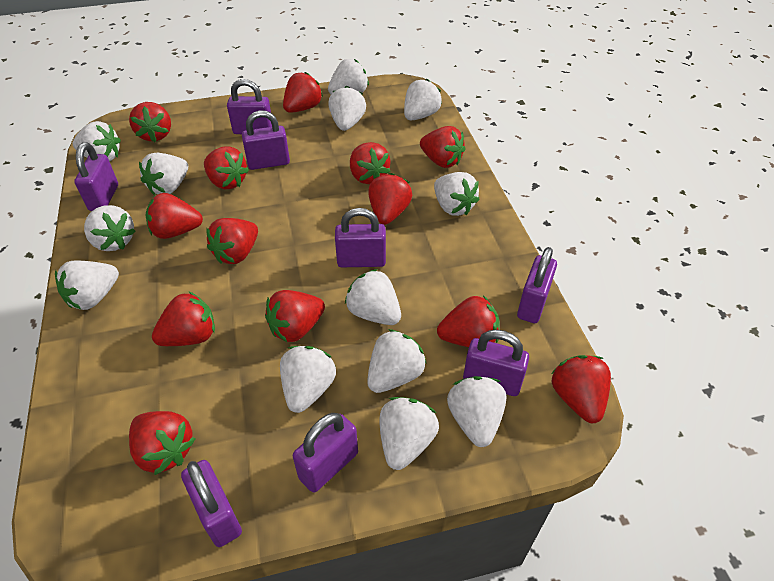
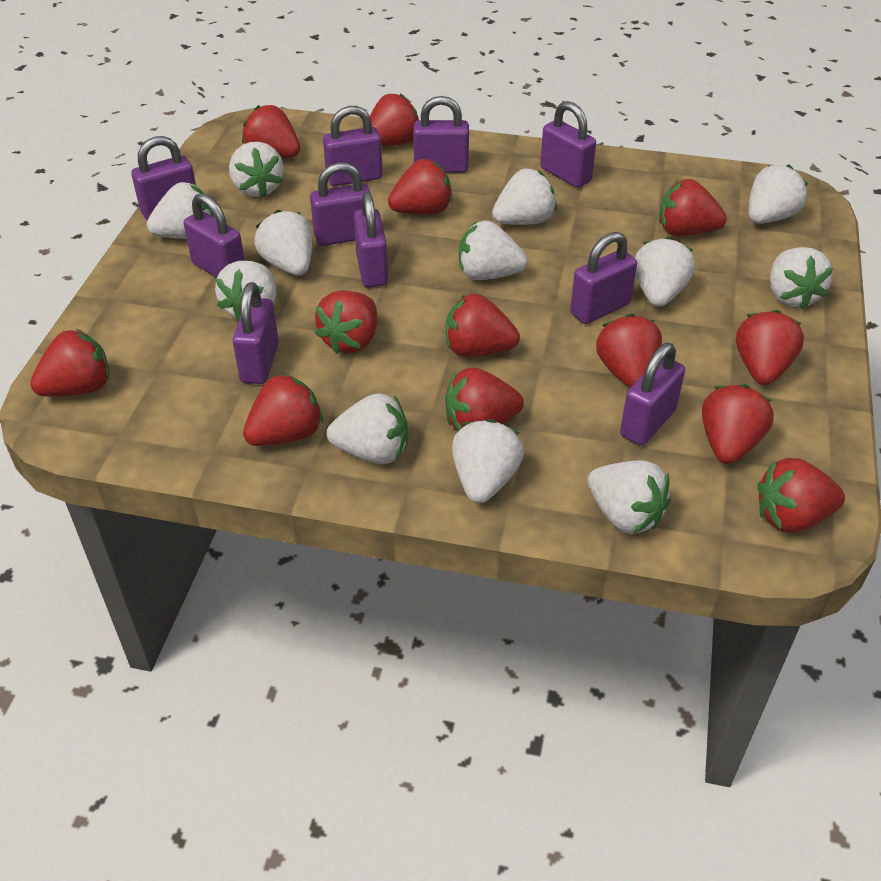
purple padlock: [74,142,118,211] [181,460,242,547] [227,79,272,134] [242,110,290,170] [293,413,358,493] [335,208,386,267] [463,330,529,396] [517,247,557,323] = 8 -> [131,136,196,220] [184,193,245,278] [233,282,279,384] [310,162,371,246] [323,106,383,186] [354,192,388,287] [413,96,469,173] [540,101,596,188] [570,232,637,324] [620,343,685,446] = 10
white strawberry: [55,261,119,310] [73,121,121,162] [84,205,136,251] [139,153,188,195] [280,346,336,413] [328,59,369,94] [328,86,366,131] [345,269,401,325] [367,329,427,393] [379,397,439,470] [404,79,442,120] [434,172,480,216] [447,376,506,447] = 13 -> [147,182,213,239] [215,261,276,321] [229,142,284,198] [254,210,312,276] [327,393,408,464] [452,419,524,503] [459,221,528,280] [492,168,557,225] [587,460,671,534] [635,237,695,307] [748,165,808,224] [770,247,833,309] = 12

